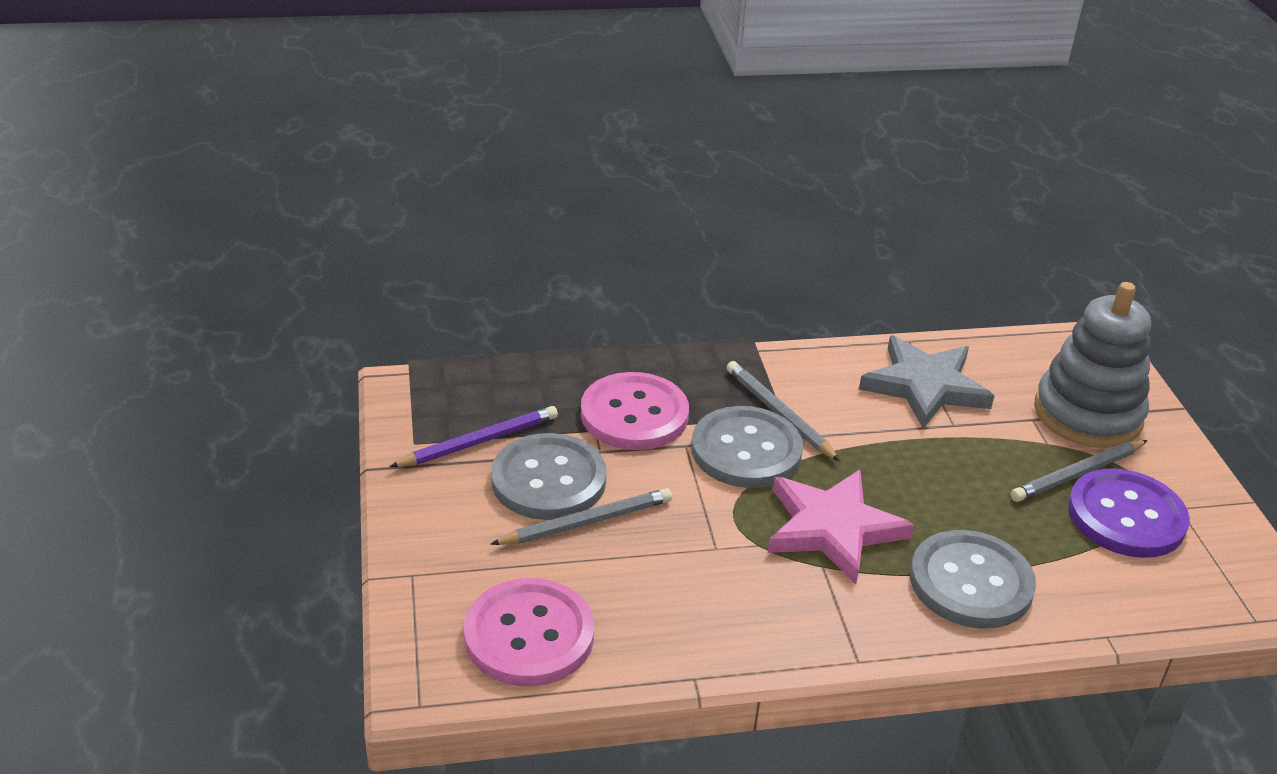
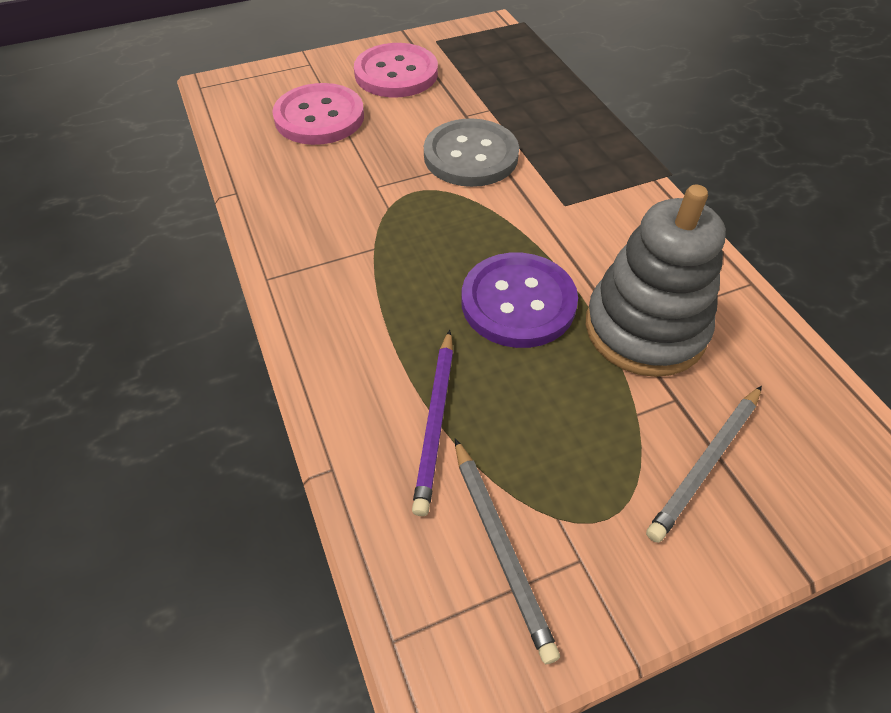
grey button: [491,433,607,520] [691,406,803,488] [910,530,1036,629] = 3 -> [424,118,519,187] = 1
grey pencil: [490,488,672,545] [727,361,840,461] [1011,440,1148,502] = 3 -> [455,438,560,664] [646,386,762,543] = 2
grey star: [859,336,994,429] = 1 -> none = 0
pink star: [768,470,914,584] = 1 -> none = 0

